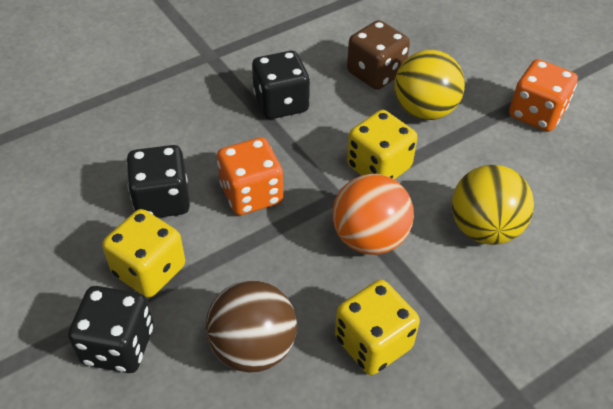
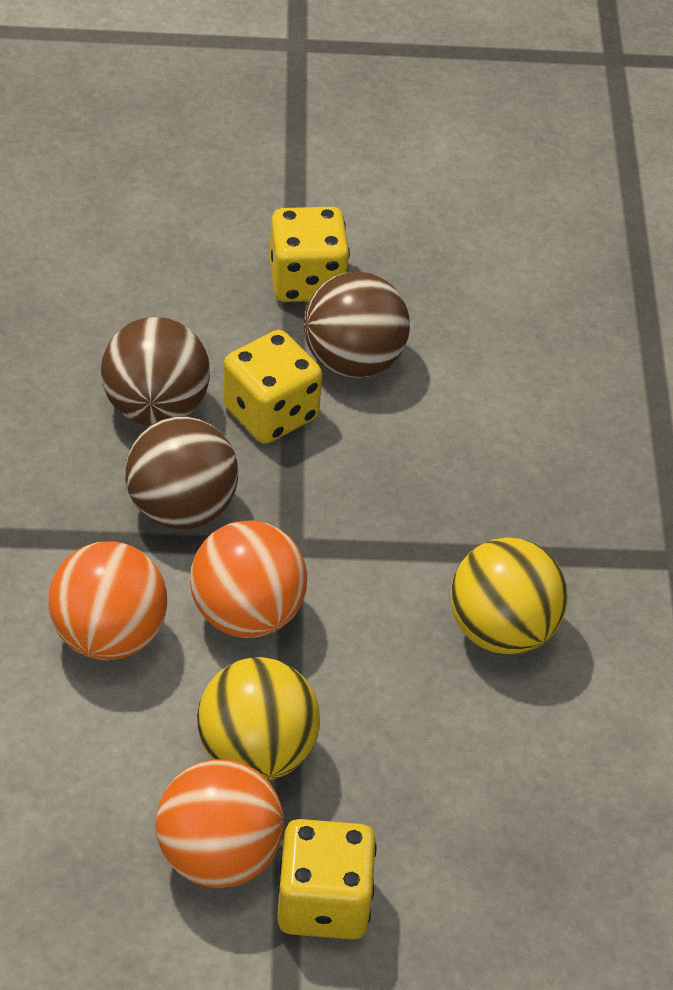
black dice: [68,286,153,373] [126,145,190,218] [252,51,310,119] = 3 -> none = 0
brown ball: [205,280,297,372] = 1 -> [101,317,210,426] [125,416,238,529] [304,272,410,378] = 3
brown dice: [347,20,410,90] = 1 -> none = 0
orange ball: [333,174,414,255] = 1 -> [48,541,167,660] [156,759,284,888] [190,520,307,638] = 3
orange dice: [217,137,283,215] [509,59,578,132] = 2 -> none = 0

